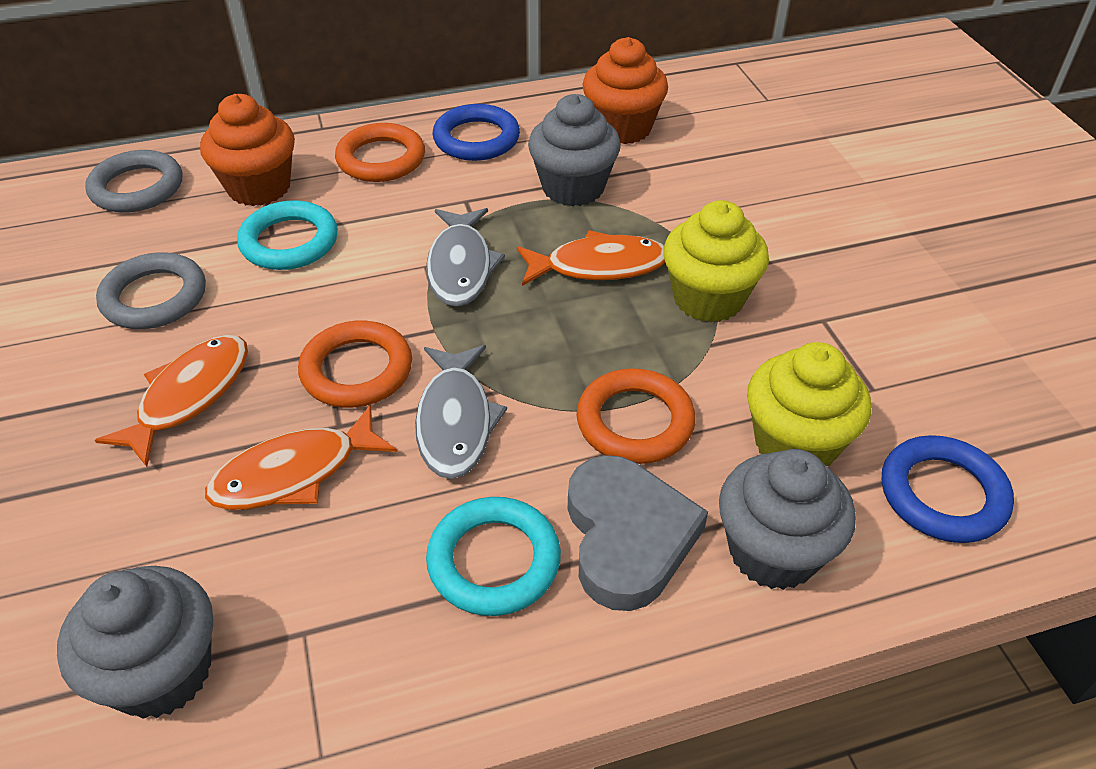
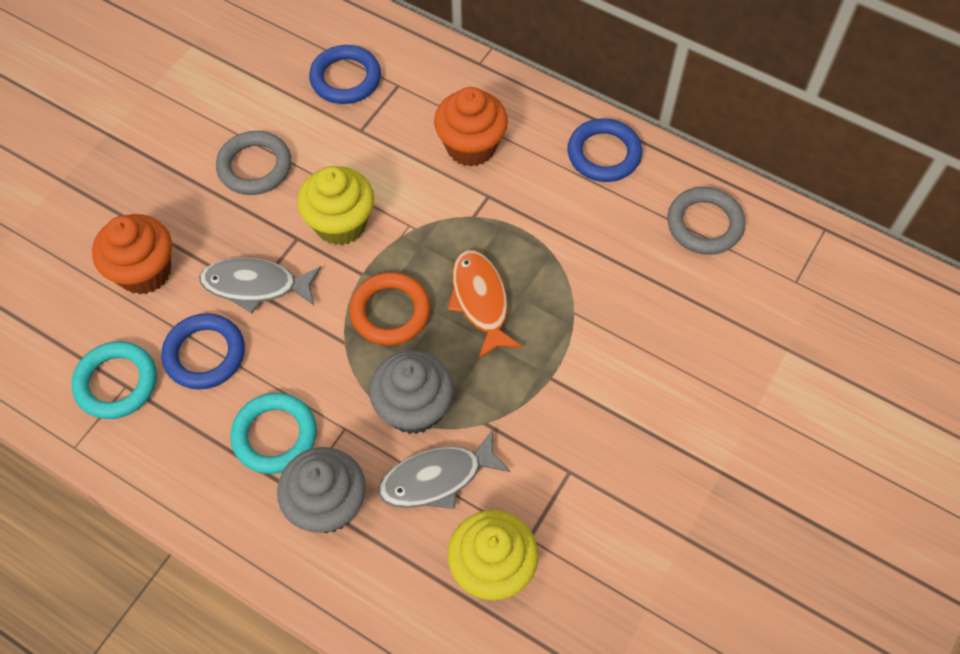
blue ring: [432,104,520,161] [882,435,1014,543] = 2 -> [161,313,245,389] [309,45,381,104] [568,118,642,182] = 3
grey cupcake: [57,566,213,719] [528,94,621,207] [719,449,856,590] = 3 -> [277,447,366,533] [369,350,453,434] = 2
grey heart: [568,455,708,611] = 1 -> none = 0
orange fish: [95,335,248,467] [205,405,397,510] [517,230,665,286] = 3 -> [448,250,522,359] = 1
orange ring: [298,321,412,408] [335,123,425,182] [577,368,696,464] = 3 -> [349,272,430,345] = 1

